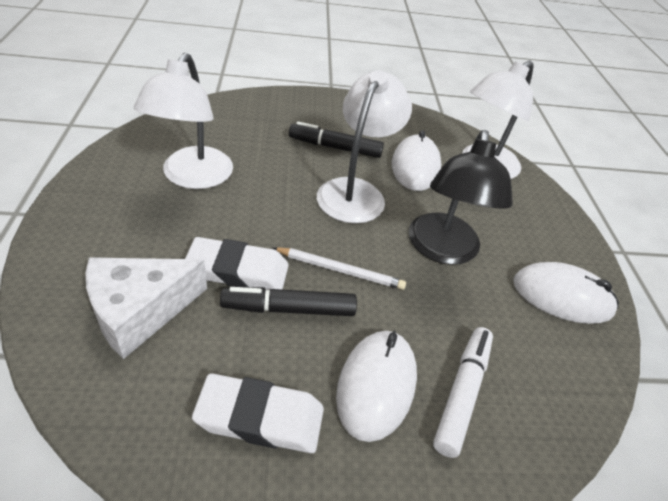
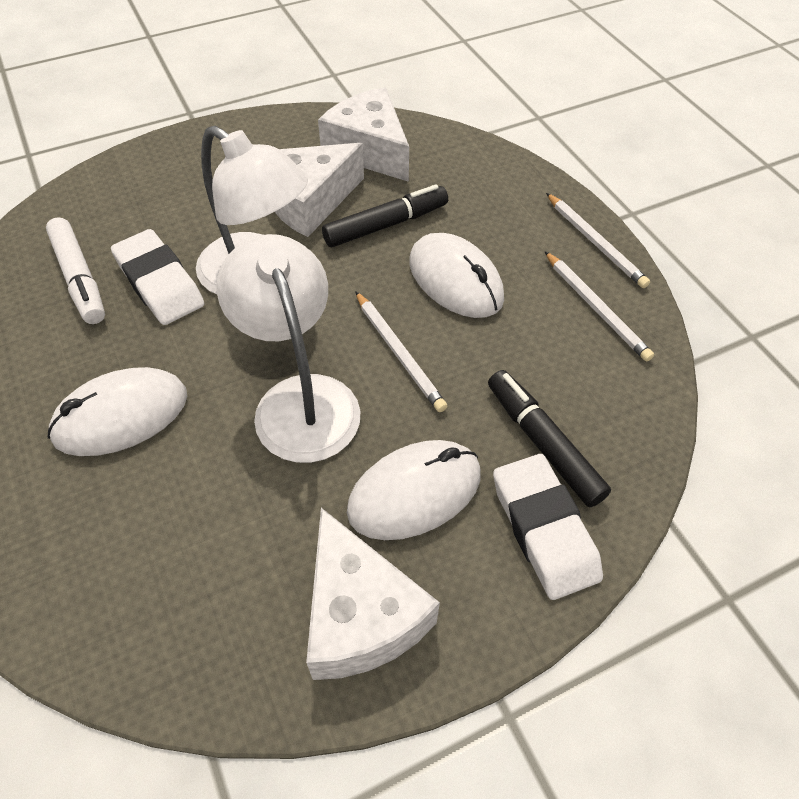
black lamp: [409,130,513,265] = 1 -> none = 0
white cheese: [85,257,207,359] = 1 -> [275,143,364,237] [306,508,440,680] [318,88,409,182] = 3
white lamp: [134,53,233,189] [317,70,412,224] [462,60,534,179] = 3 -> [196,126,308,295] [217,234,360,463] = 2
white pencil: [273,247,406,290] = 1 -> [355,291,447,412] [545,251,654,361] [546,193,650,288] = 3

